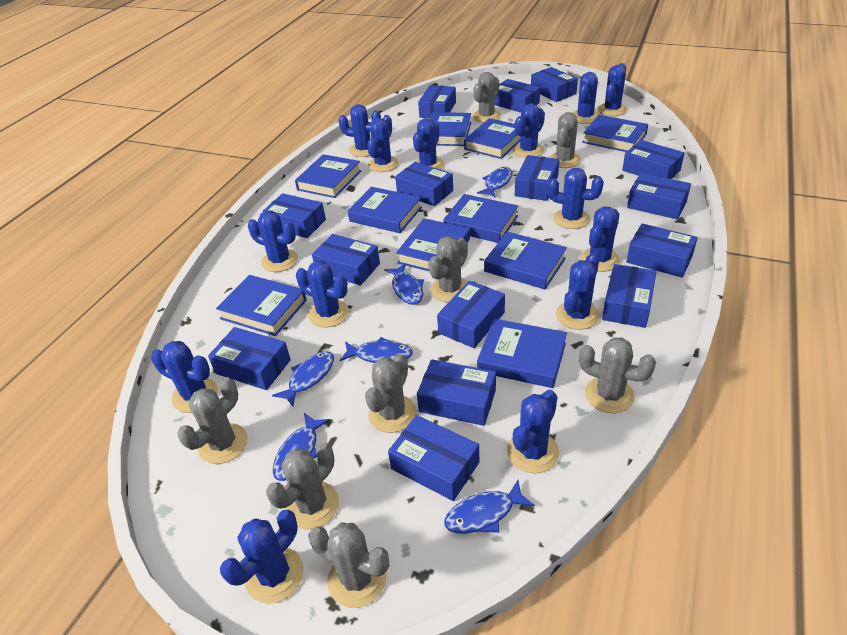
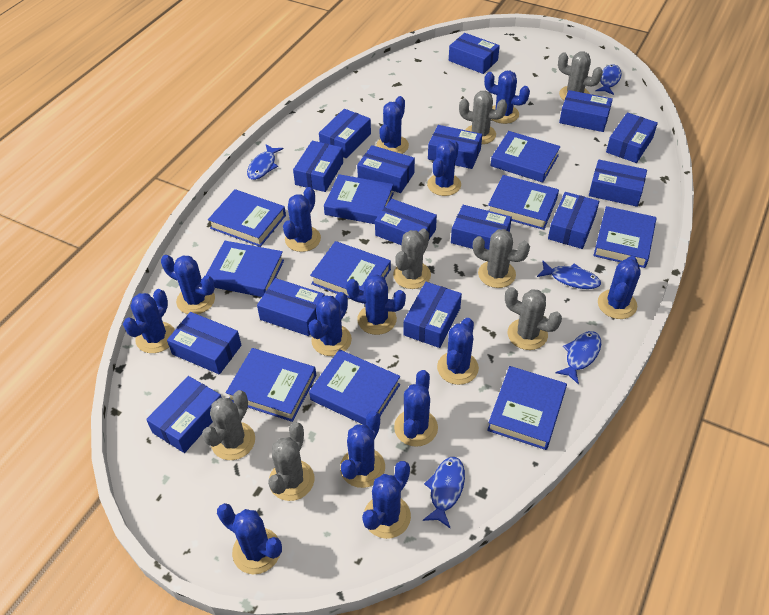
blue fish: [272,351,334,407] [273,413,330,481] [339,337,413,363] [384,263,424,305] [444,480,535,534] [477,167,513,198] = 6 -> [247,144,283,180] [423,457,465,529] [537,261,601,289] [555,331,601,385] [596,64,622,95] = 5
grey cactus: [177,377,248,464] [266,443,339,529] [308,523,389,608] [365,353,416,433] [428,236,468,302] [473,72,501,123] [549,112,581,168] [579,337,656,413] = 8 -> [202,390,255,460] [268,422,314,501] [393,229,431,289] [459,91,507,144] [473,229,530,288] [505,287,562,350] [558,52,603,100] = 7

